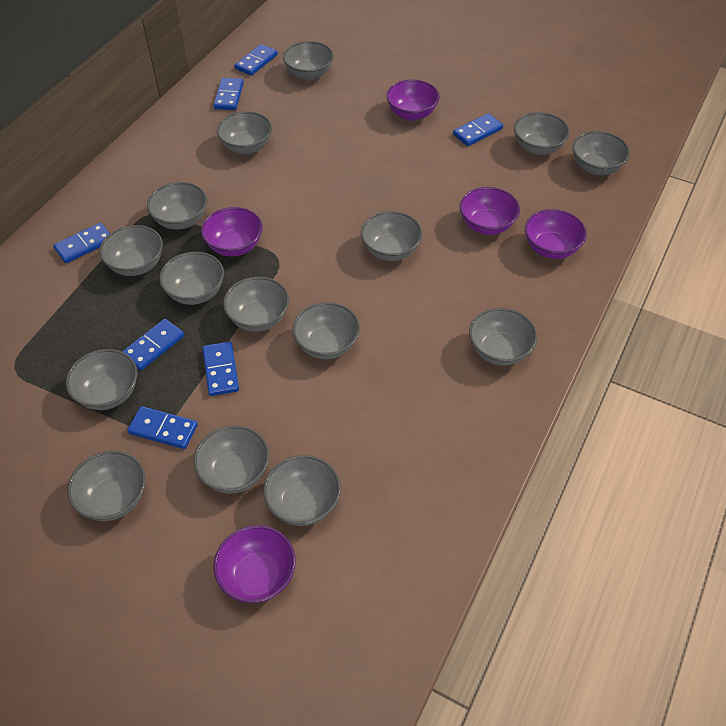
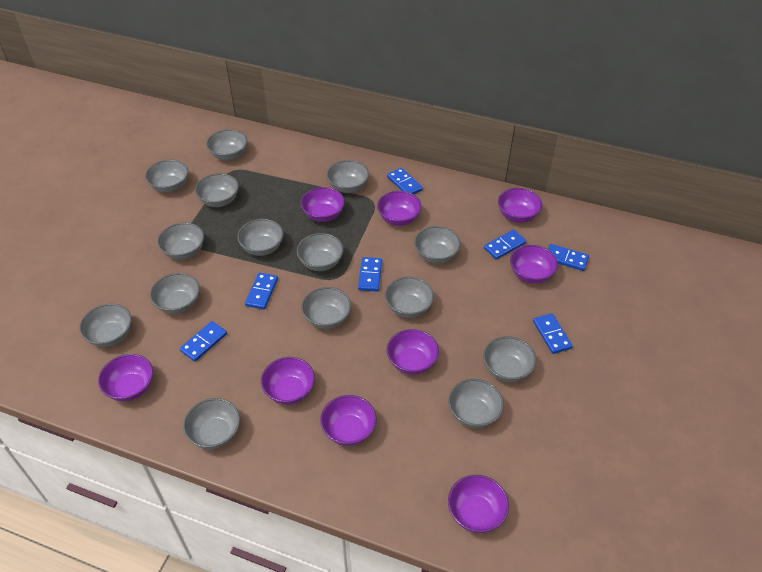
purple bowl: [201,207,263,256] [213,525,296,603] [386,79,440,121] [460,187,520,235] [525,209,587,259] = 5 -> [98,354,153,401] [261,357,315,405] [301,187,345,222] [320,395,377,446] [377,191,421,226] [387,329,439,375] [448,475,509,533] [498,188,542,223] [510,245,558,284] = 9

